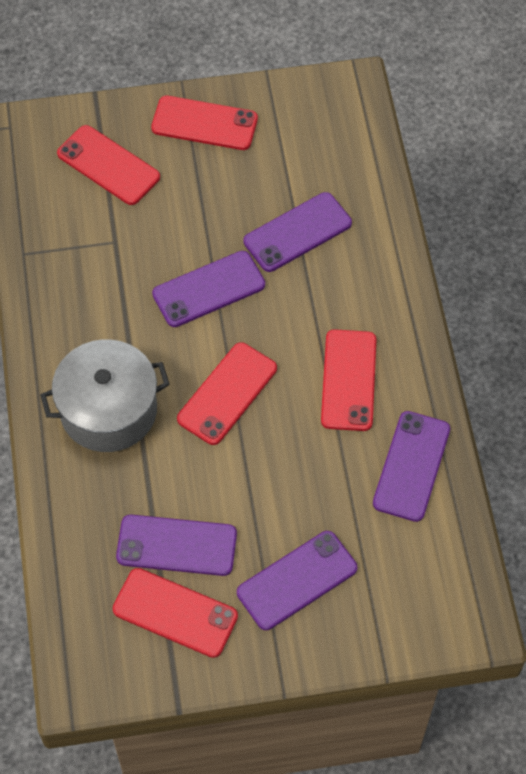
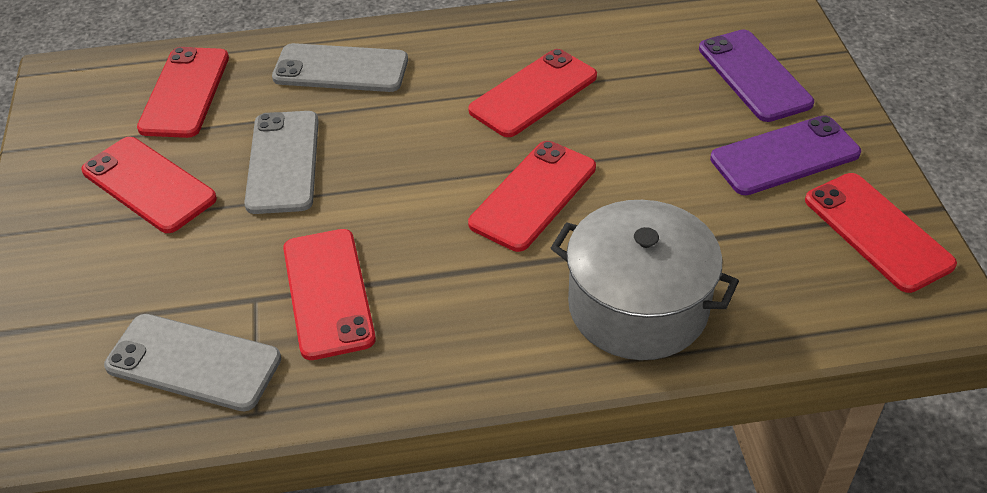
grey phone: none = 0 -> [104,314,281,411] [244,111,319,214] [272,43,408,92] = 3
purple phone: [116,514,237,576] [152,251,265,327] [237,531,357,630] [244,192,352,272] [373,411,450,522] = 5 -> [699,30,814,122] [710,115,861,195] = 2
red phone: [57,125,160,205] [113,568,238,658] [151,96,258,150] [177,342,277,445] [321,329,377,431] = 5 -> [81,137,217,233] [137,47,229,138] [283,229,376,360] [468,49,597,137] [468,141,596,252] [805,173,957,293] = 6

